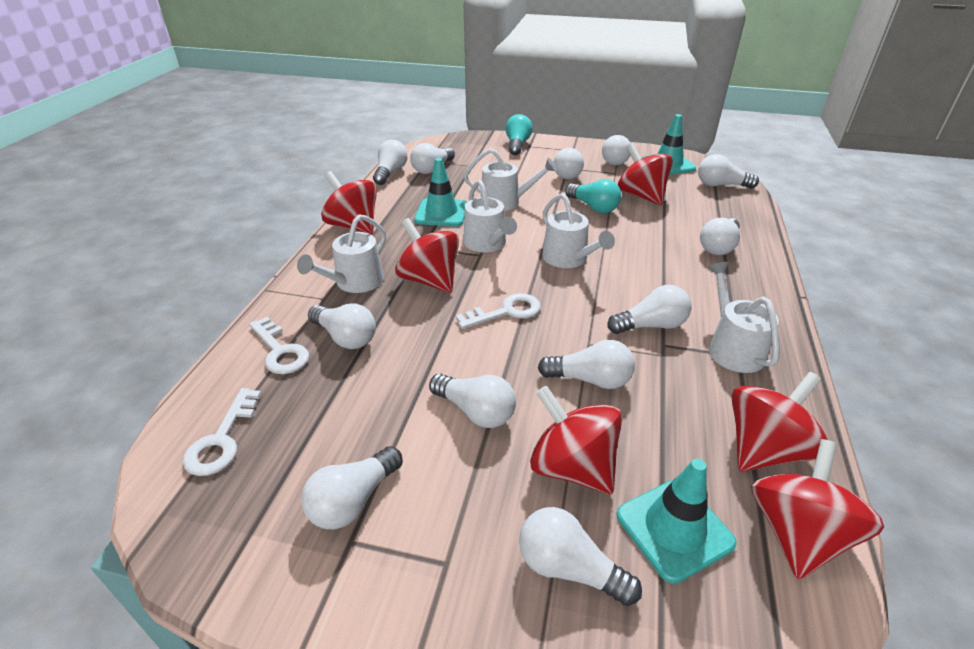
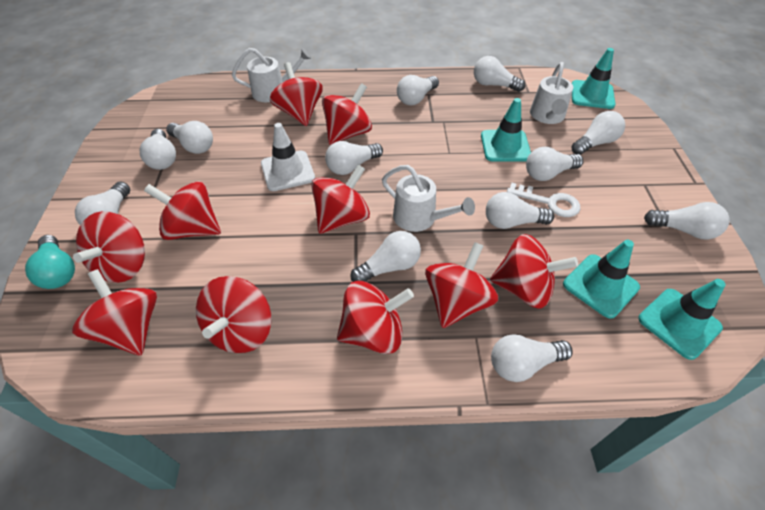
red spinning top: [321,171,377,234] [395,218,459,293] [530,385,622,494] [618,143,673,205] [731,372,828,472] [751,439,884,579] = 6 -> [72,269,157,356] [73,211,145,283] [144,181,221,240] [196,276,271,353] [270,62,323,126] [311,164,370,234] [322,83,372,145] [337,281,414,354] [425,242,498,328] [490,234,578,309] = 10
turquoise light bulb: [505,114,533,155] [565,179,621,213] = 2 -> [25,235,75,289] = 1
turquoise traffic cone: [414,158,467,226] [617,459,737,584] [642,114,696,175] = 3 -> [481,98,531,162] [563,240,640,319] [572,48,615,109] [638,279,726,360] = 4
white key: [183,388,262,476] [249,317,309,374] [456,293,541,329] = 3 -> [507,183,580,217] = 1
white traffic cone: none = 0 -> [261,123,315,191] = 1
white watering can: [297,215,386,293] [463,180,517,253] [464,148,557,211] [542,193,615,268] [708,262,780,373] = 5 -> [232,48,312,102] [382,165,475,232] [530,62,573,124] = 3

